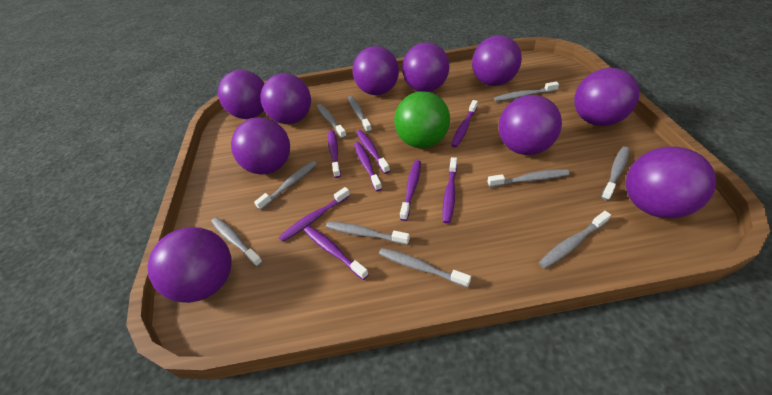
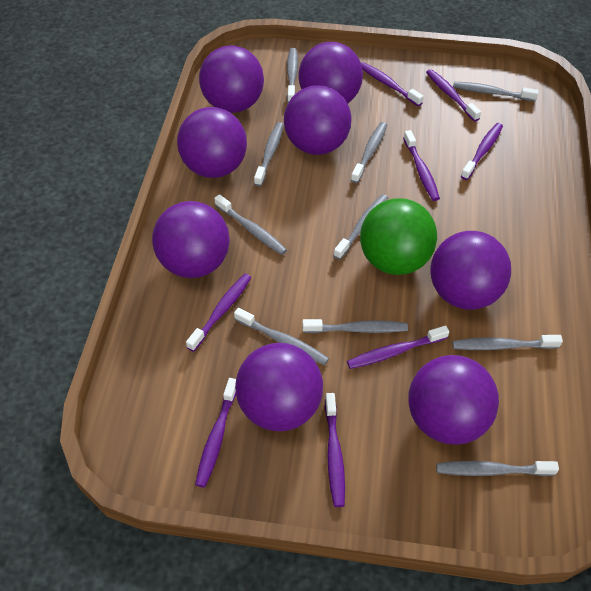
purple ball: [147,227,232,303] [218,70,265,119] [231,118,290,175] [260,73,311,124] [353,46,399,95] [402,42,449,92] [472,35,522,86] [499,95,562,155] [574,68,640,126] [626,146,716,218] = 10 -> [152,201,230,278] [177,107,247,178] [199,45,264,113] [235,343,323,431] [284,85,352,155] [299,42,363,104] [408,355,499,445] [430,231,511,310] = 8

